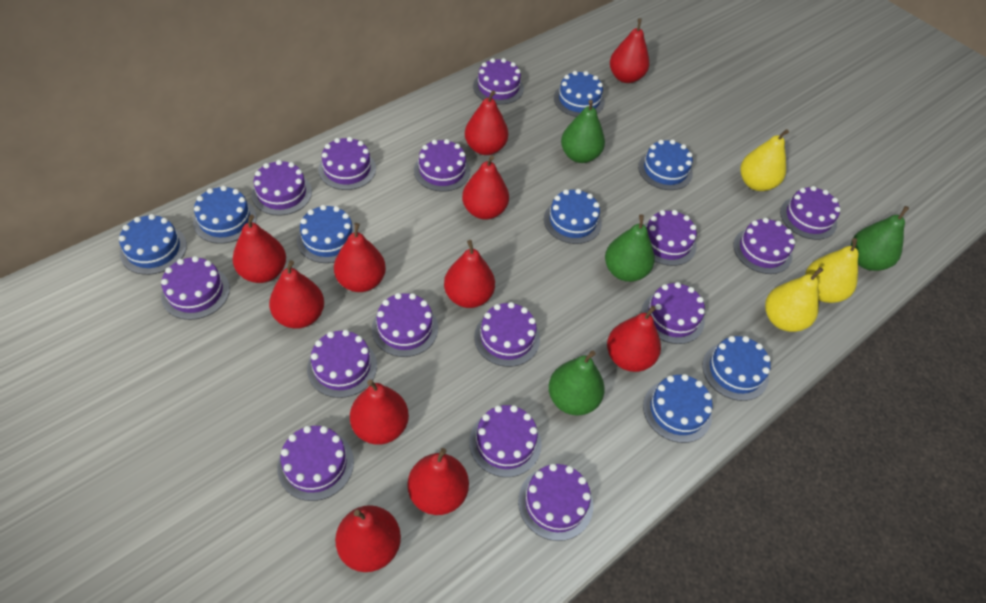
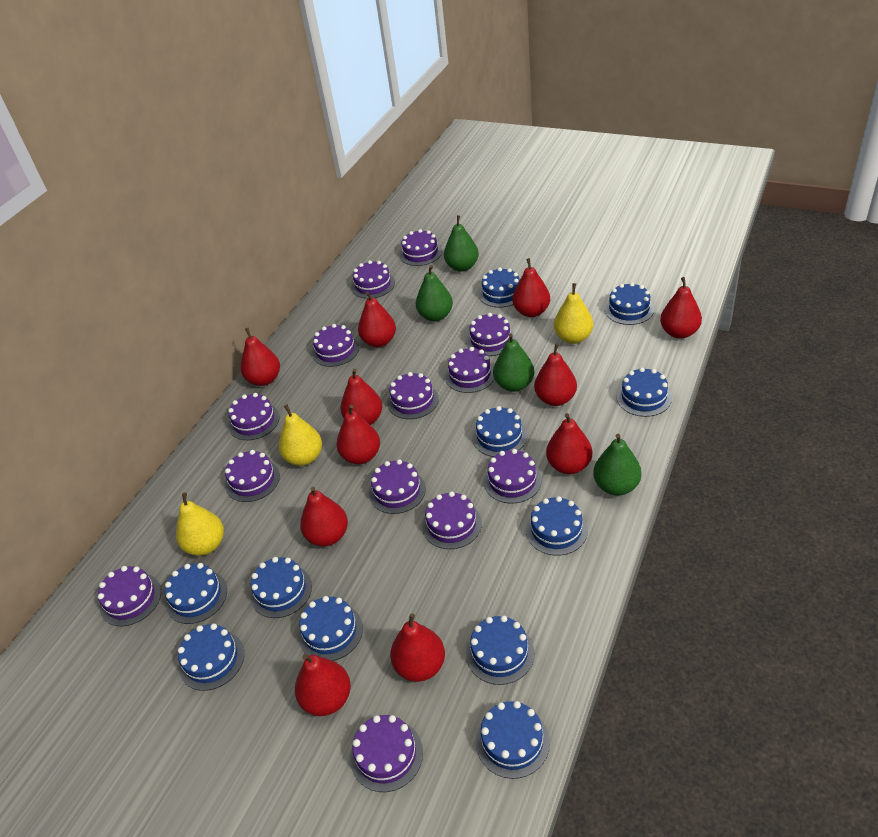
blue cake: [119,214,187,275] [193,186,257,244] [297,205,355,263] [544,189,602,244] [554,71,605,117] [638,140,693,190] [643,374,713,443] [702,336,771,401] = 8 -> [165,563,227,624] [178,623,244,691] [250,557,312,618] [298,596,363,661] [466,615,534,685] [472,406,527,457] [476,701,550,779] [479,267,520,308] [526,496,588,556] [605,282,654,325] [617,367,672,417] = 11
purple cake: [161,256,230,320] [252,160,312,216] [277,426,354,501] [307,330,377,398] [318,137,376,190] [372,293,438,357] [414,139,470,192] [469,405,542,477] [473,58,524,104] [474,302,540,367] [518,464,593,541] [641,282,705,344] [645,210,697,266] [733,218,795,274] [780,186,841,240] = 15 -> [98,566,161,626] [225,450,280,502] [228,393,280,440] [312,324,359,367] [350,715,423,792] [351,260,395,299] [369,459,426,514] [387,372,439,419] [400,229,442,266] [422,491,482,549] [445,347,494,393] [466,313,515,356] [484,449,542,504] = 13

